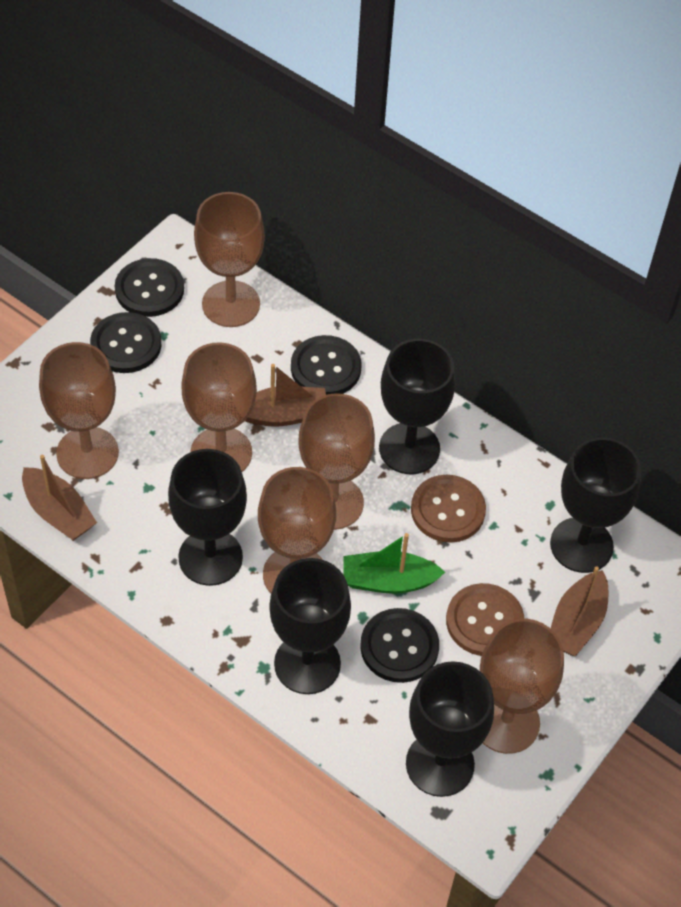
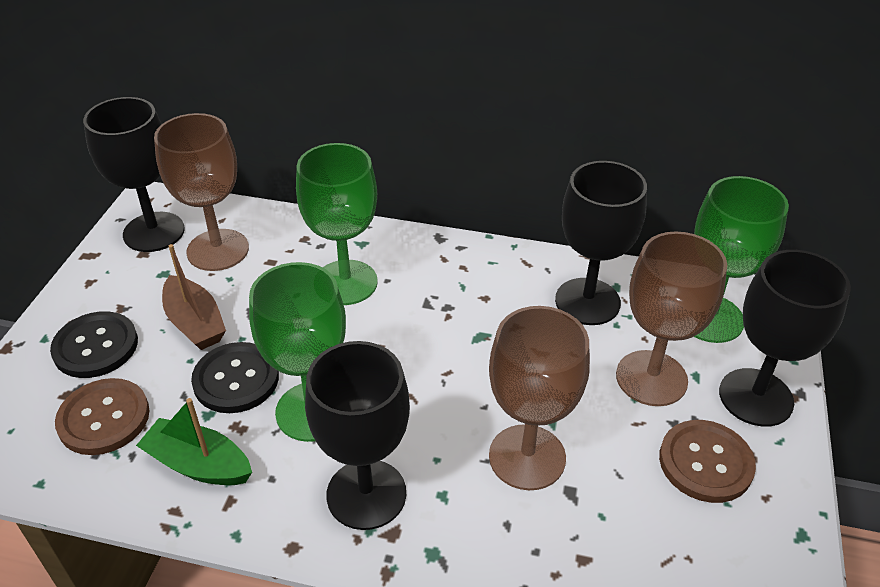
black button: [90,312,162,373] [115,258,184,317] [291,335,362,395] [360,608,439,683] = 4 -> [50,311,138,378] [191,342,279,413] = 2
black goblet: [168,449,247,586] [269,558,351,694] [379,339,455,474] [406,661,494,797] [550,437,641,573] = 5 -> [83,97,185,252] [305,341,410,530] [555,161,647,325] [719,250,851,427] = 4
brown boat: [22,455,97,541] [245,364,326,426] [551,566,608,656] = 3 -> [162,244,226,350] = 1
brown goblet: [39,342,119,479] [181,342,257,472] [194,192,265,327] [258,467,336,593] [298,393,375,530] [480,619,564,754] = 6 -> [154,113,249,271] [489,306,590,490] [616,231,727,406] = 3
green goblet: none = 0 -> [249,262,346,442] [296,143,378,305] [694,176,789,343] = 3

